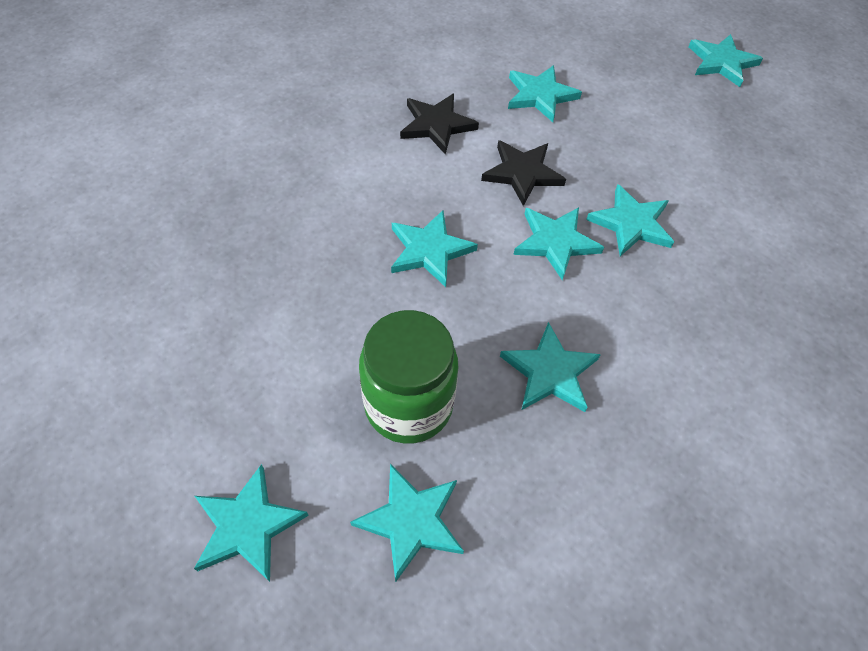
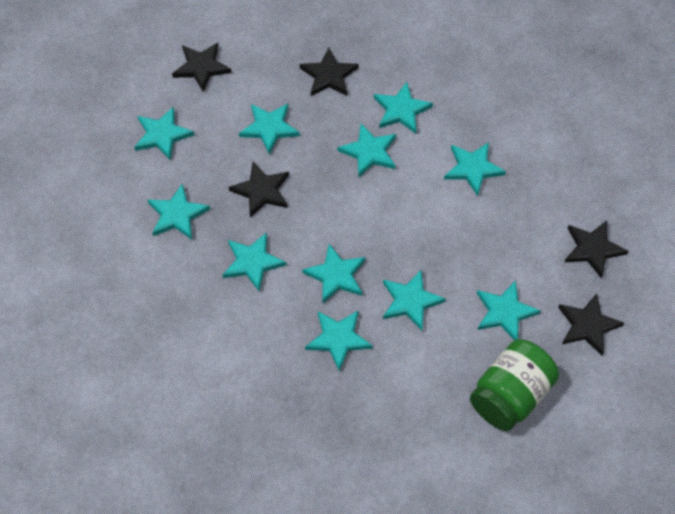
black star: [400,94,479,155] [481,140,566,206] = 2 -> [172,43,232,92] [229,162,289,218] [300,48,359,96] [558,293,624,356] [565,220,628,279] = 5
turquoise star: [194,464,309,582] [350,464,464,582] [391,211,478,287] [500,322,601,412] [508,65,582,122] [513,207,604,280] [586,184,674,256] [689,34,763,87] = 8 -> [134,107,194,160] [148,184,210,240] [223,232,287,292] [239,104,300,155] [302,244,366,303] [305,310,373,371] [338,123,396,177] [374,82,433,134] [383,270,446,331] [444,142,506,196] [477,281,541,340] = 11

